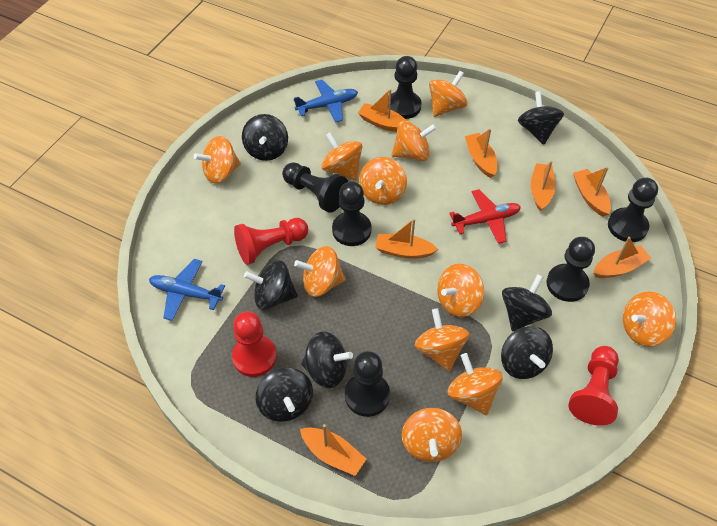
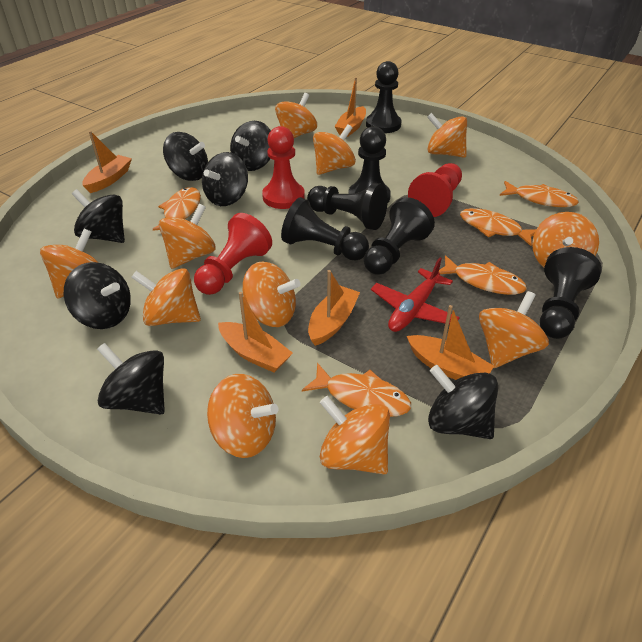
blue plane: [149,259,225,321] [294,80,358,123] = 2 -> none = 0
orange boat: [300,424,366,476] [358,89,407,132] [375,218,438,259] [465,128,497,178] [531,161,556,211] [573,167,611,217] [593,237,651,278] = 7 -> [82,131,132,193] [218,292,293,372] [308,270,360,346] [334,77,366,137] [407,305,494,380] = 5
orange fish: none = 0 -> [153,187,201,231] [302,363,411,417] [439,255,527,295] [460,208,536,246] [499,181,579,207] = 5

